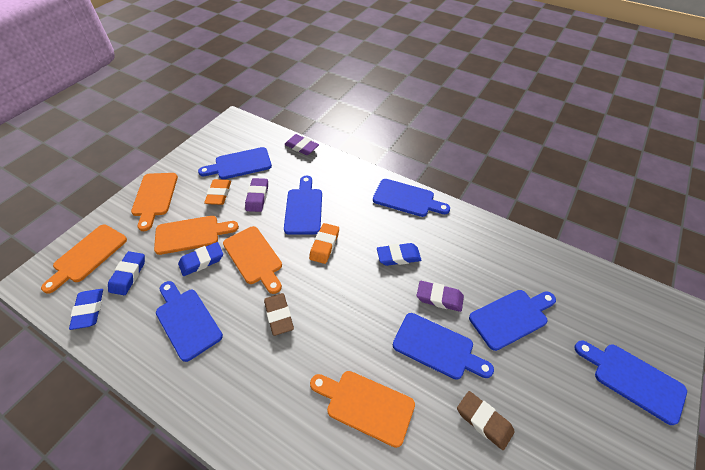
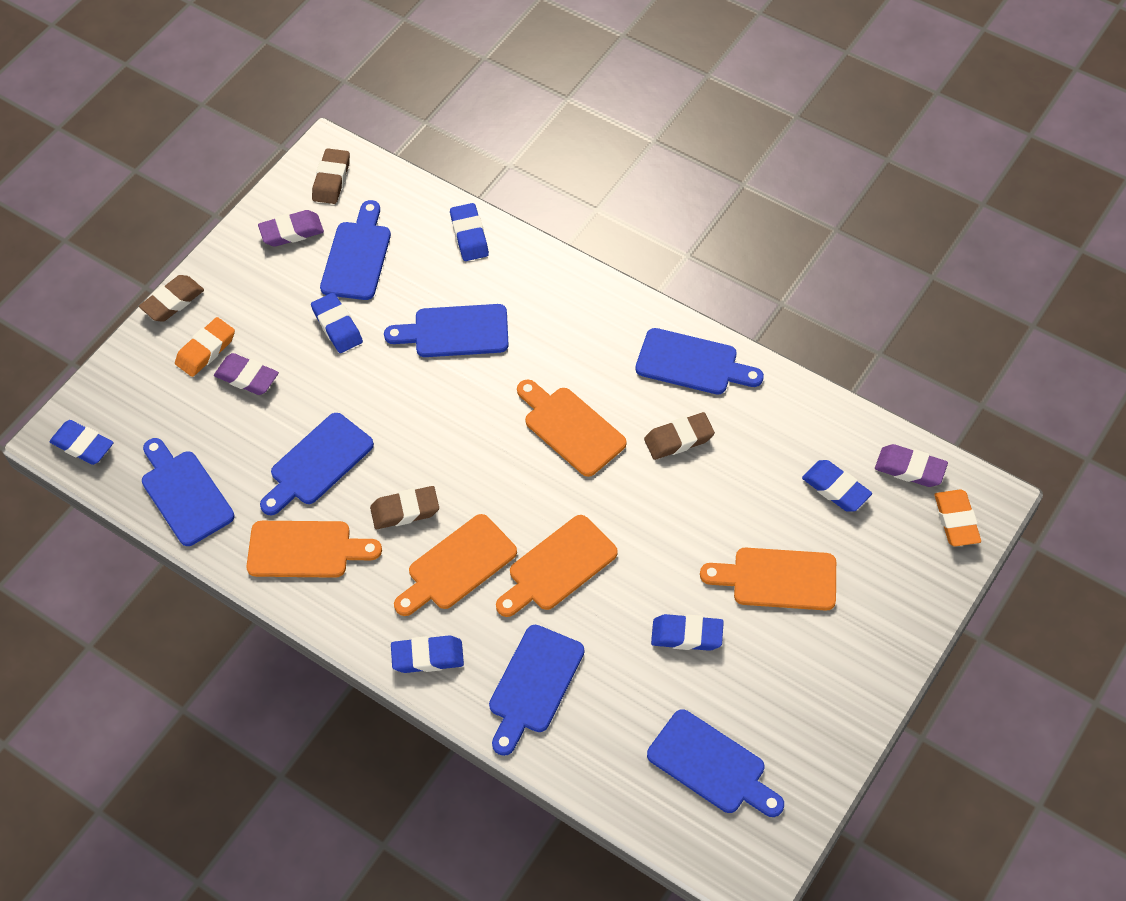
blue eraser: [69,289,103,330] [108,251,145,295] [178,242,223,276] [377,243,421,266] = 4 -> [49,420,114,465] [311,293,363,353] [391,635,464,673] [450,203,489,261] [651,614,724,651] [802,460,872,512] = 6
brown eraser: [264,293,294,336] [457,391,515,450] = 2 -> [139,275,204,322] [312,148,350,204] [370,486,439,529] [644,412,715,460] = 4

